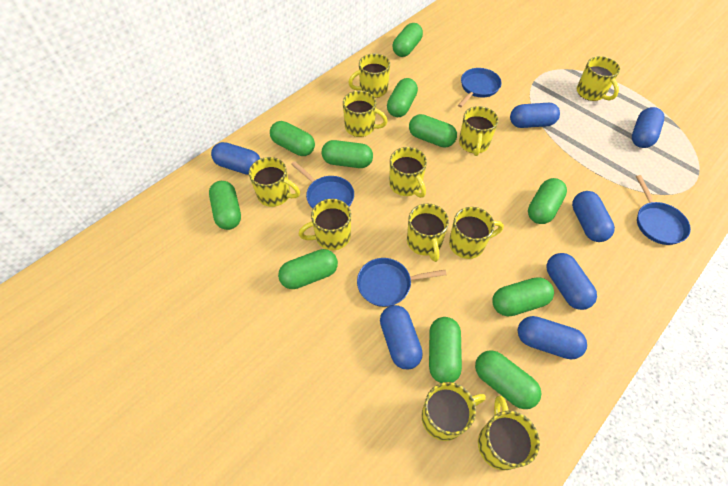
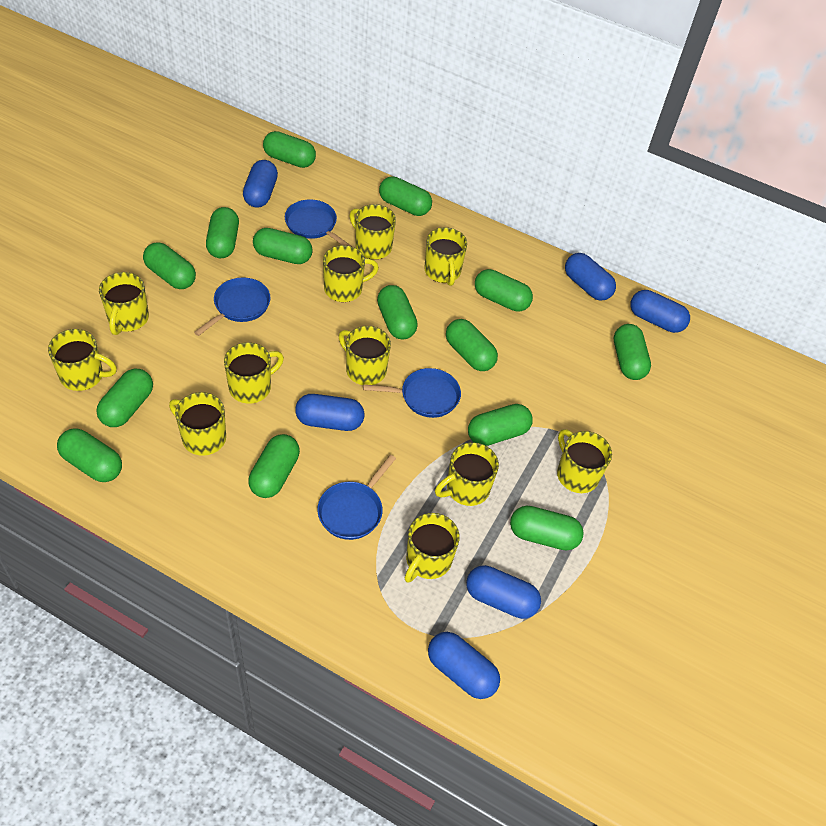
blue capsule: [211,142,260,175] [380,305,423,370] [510,103,560,128] [518,316,587,360] [546,253,597,310] [572,191,615,242] [632,107,664,148] = 7 -> [243,160,278,208] [295,394,364,431] [428,632,500,699] [466,565,541,619] [565,253,616,301] [631,290,690,333] = 6
green capsule: [209,181,241,230] [270,121,315,156] [278,249,338,289] [322,140,373,168] [387,78,418,117] [393,23,423,57] [409,114,457,148] [429,317,462,383] [475,350,542,409] [492,277,554,316] [528,178,567,224] = 11 -> [57,428,122,482] [96,369,153,427] [143,242,196,289] [206,207,239,258] [248,434,300,498] [253,228,313,264] [263,131,316,168] [377,285,418,339] [379,176,432,216] [446,319,498,371] [468,404,533,446] [475,269,533,312] [510,506,584,550] [614,324,651,380] = 14

